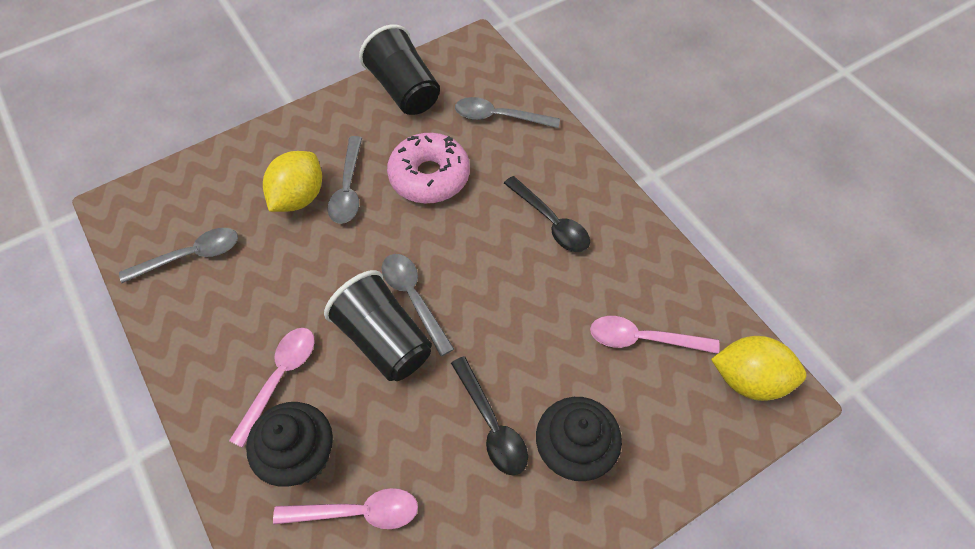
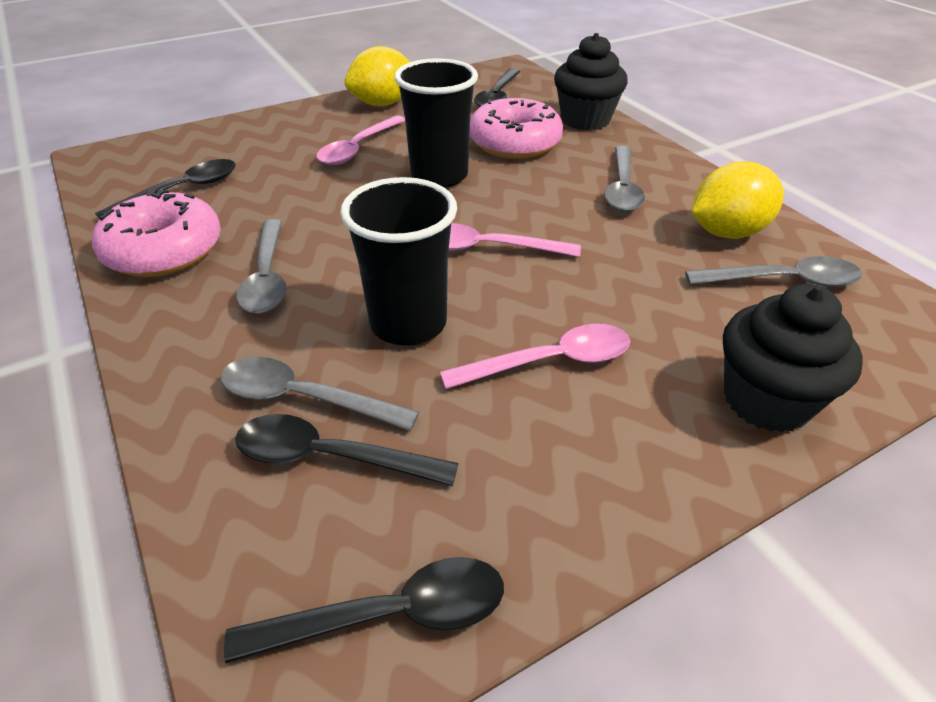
black spoon: [451,356,528,475] [504,176,590,252] = 2 -> [95,159,236,219] [224,557,504,663] [235,414,459,486] [474,68,520,107] = 4
pink donut: [387,133,470,203] = 1 -> [92,189,221,277] [470,98,563,159] = 2

